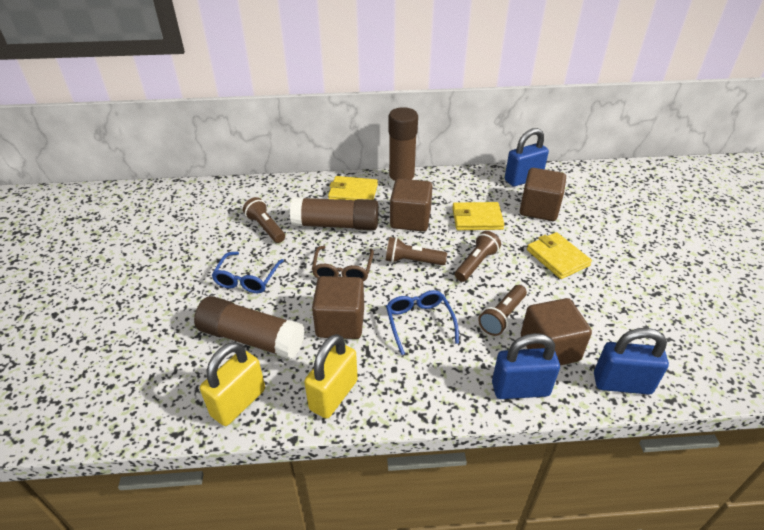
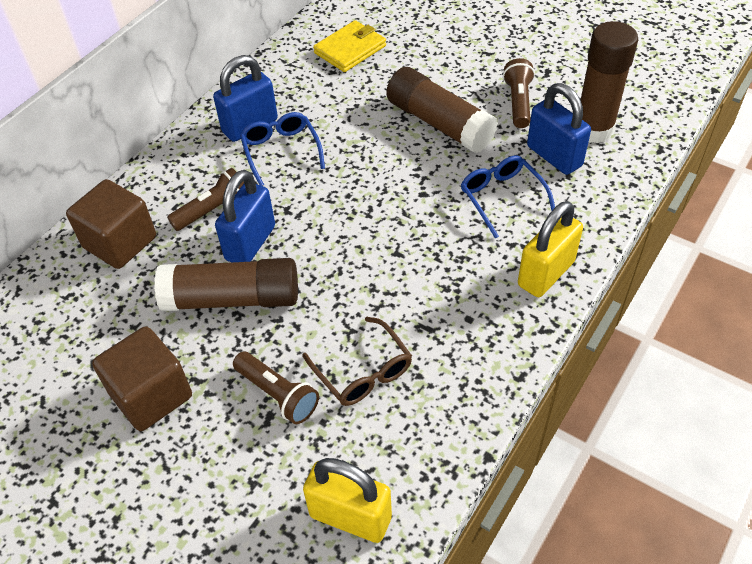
brown cube: [312,276,364,339] [390,179,433,231] [520,168,566,221] [521,298,592,365] = 4 -> [66,179,156,269] [92,326,192,431] = 2
brown flashlight: [243,197,285,243] [386,237,447,265] [455,231,501,282] [478,285,527,336] = 4 -> [167,168,244,231] [233,352,319,424] [503,58,535,128] = 3
yellow wallet: [328,176,378,200] [452,202,505,230] [527,232,592,279] = 3 -> [313,20,386,72] = 1

